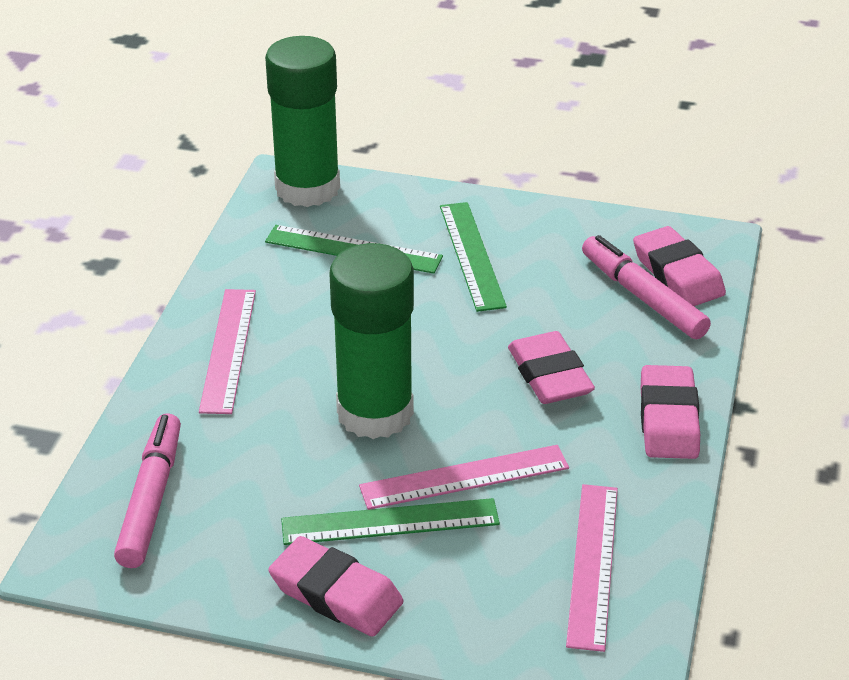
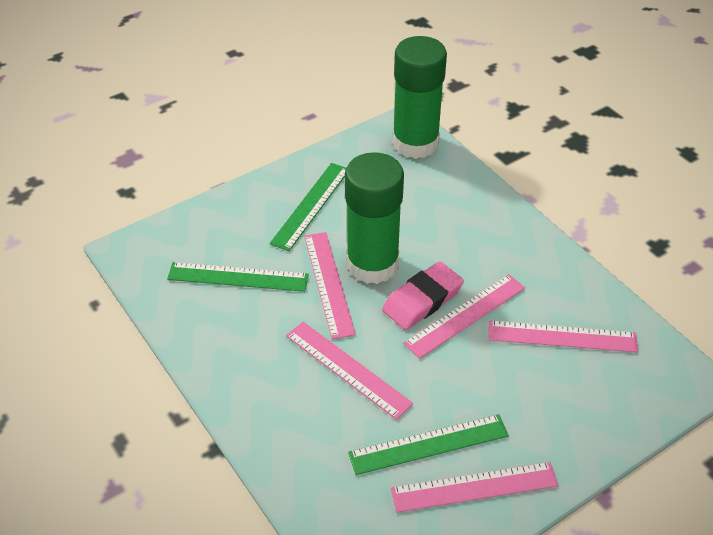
pink eraser: [268,536,404,637] [508,331,595,404] [633,226,726,306] [641,365,700,459] = 4 -> [382,261,464,330] = 1
pink marker: [114,413,181,568] [582,235,711,339] = 2 -> none = 0
pink ruler: [199,289,256,414] [359,445,569,510] [566,484,618,652] = 3 -> [286,322,413,420] [304,232,356,339] [391,462,559,513] [403,274,525,359] [489,320,638,353] = 5

